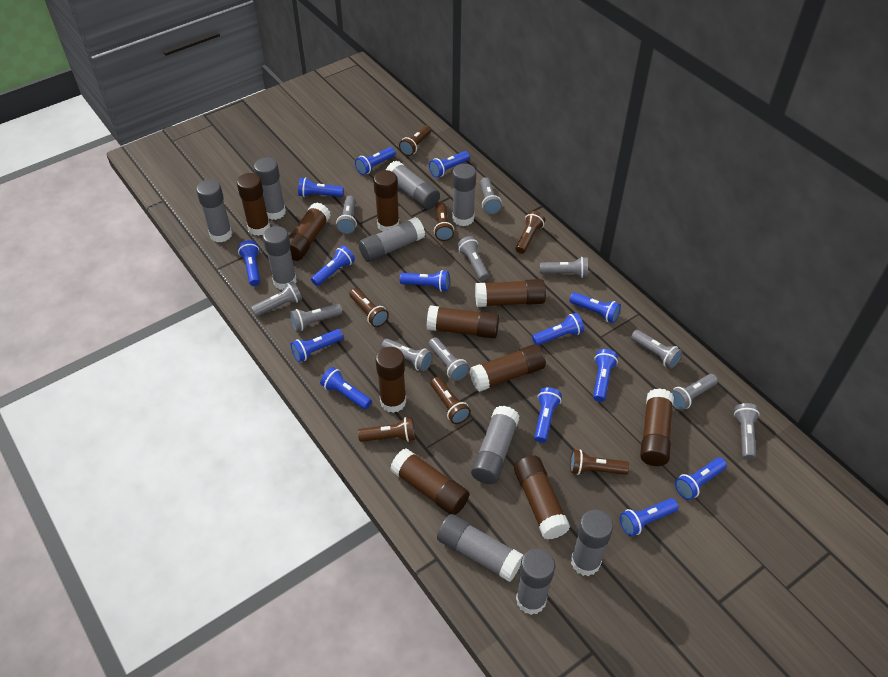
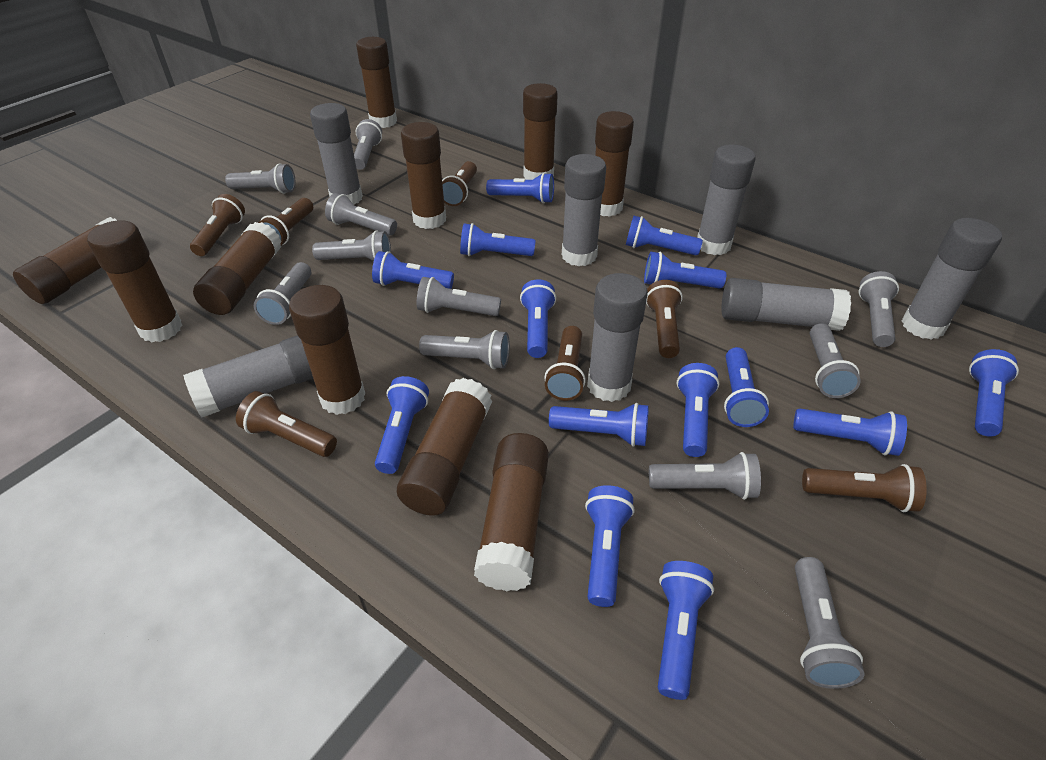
grey glue stick: [196,179,232,243] [254,157,286,220] [263,226,297,290] [359,217,425,262] [386,160,440,209] [437,514,523,582] [452,164,476,226] [471,406,520,484] [516,548,555,615] [571,510,613,576] = 10 -> [183,335,313,418] [310,103,363,205] [562,154,606,266] [587,273,648,402] [697,145,756,255] [721,278,851,331] [902,218,1002,340] = 7

